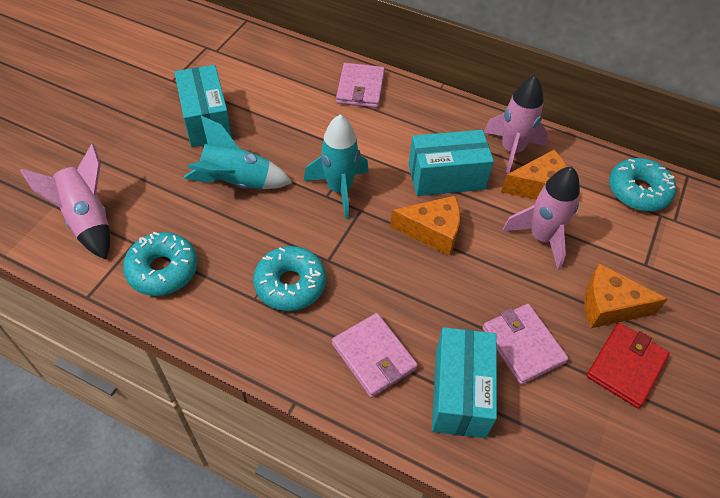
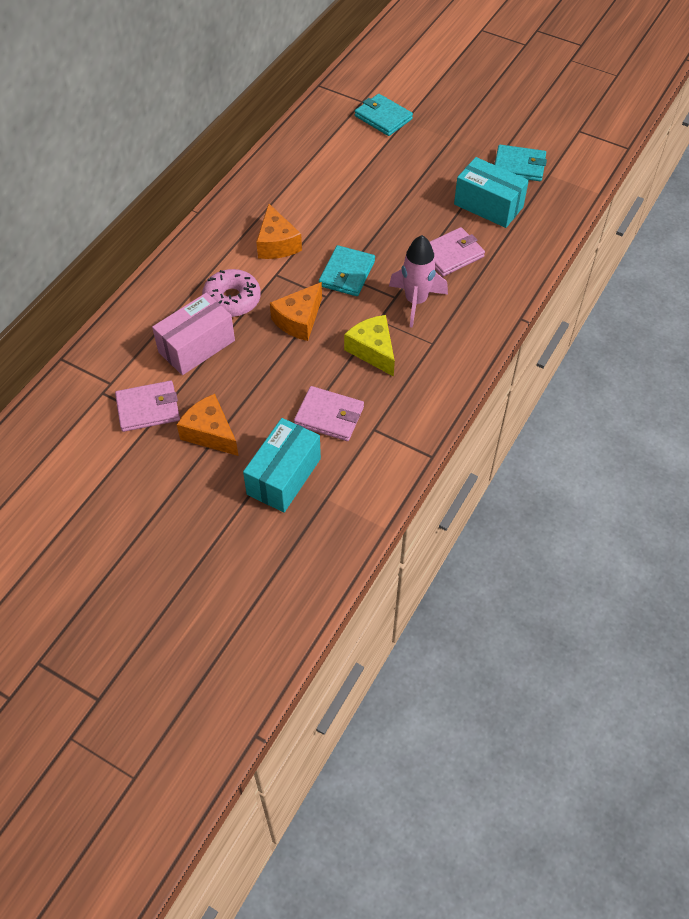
pink box: none = 0 -> [152,293,235,375] = 1
pink donut: none = 0 -> [202,269,261,317] = 1
pink rocket: [20,143,110,259] [484,75,548,176] [502,166,580,270] = 3 -> [389,235,448,328] = 1
red wallet: [586,323,670,408] = 1 -> none = 0
turquoise box: [174,65,232,147] [409,130,494,196] [432,327,497,438] = 3 -> [243,418,321,513] [454,157,529,228] = 2
turquoise donut: [123,232,197,296] [253,246,326,311] [609,158,676,211] = 3 -> none = 0
turquoise rocket: [184,115,292,189] [304,115,369,219] = 2 -> none = 0
turquoise wallet: none = 0 -> [319,245,375,296] [355,94,413,136] [495,145,547,181] = 3
yellow cheese: none = 0 -> [344,315,395,377] = 1

